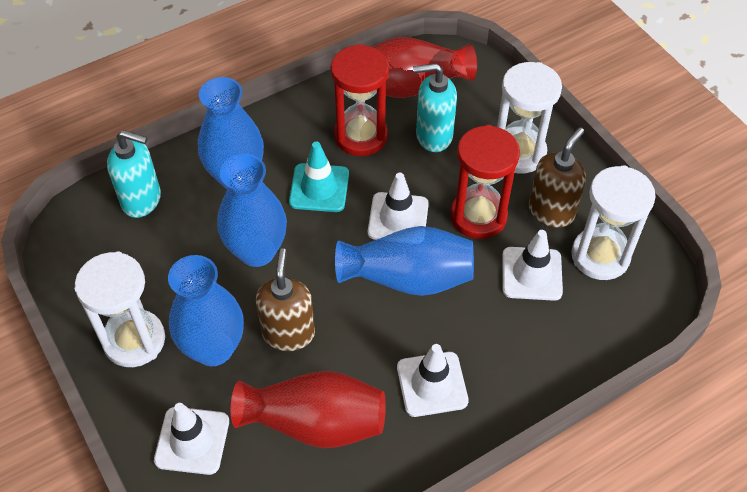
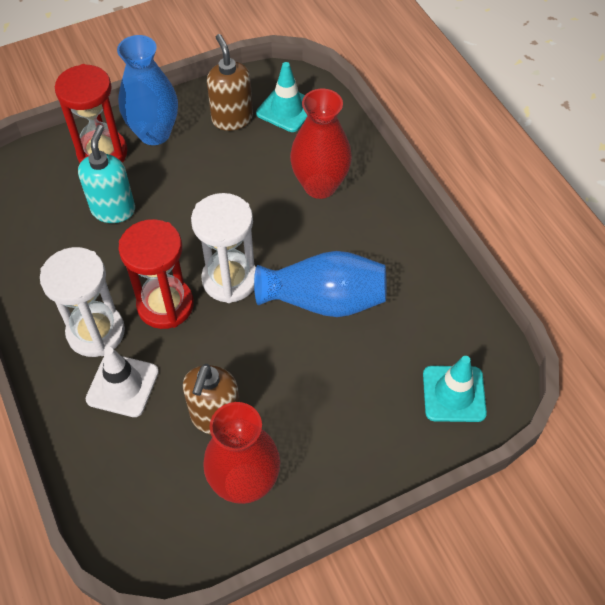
blue vase: [168,255,244,366] [198,77,264,189] [217,154,287,267] [335,226,474,296] = 4 -> [117,35,178,145] [254,251,386,317] = 2
turquoise soap dispenser: [107,130,161,218] [413,63,457,152] = 2 -> [78,125,135,223] = 1
turquoise traffic cone: [289,142,349,212] = 1 -> [256,62,307,132] [423,356,487,422] = 2
white hourglass: [75,251,165,367] [497,62,562,174] [571,165,656,280] = 3 -> [40,247,125,357] [191,193,256,303] = 2
white traffic cone: [154,403,229,475] [368,173,429,240] [397,344,469,417] [502,230,563,301] = 4 -> [86,347,159,417] = 1

